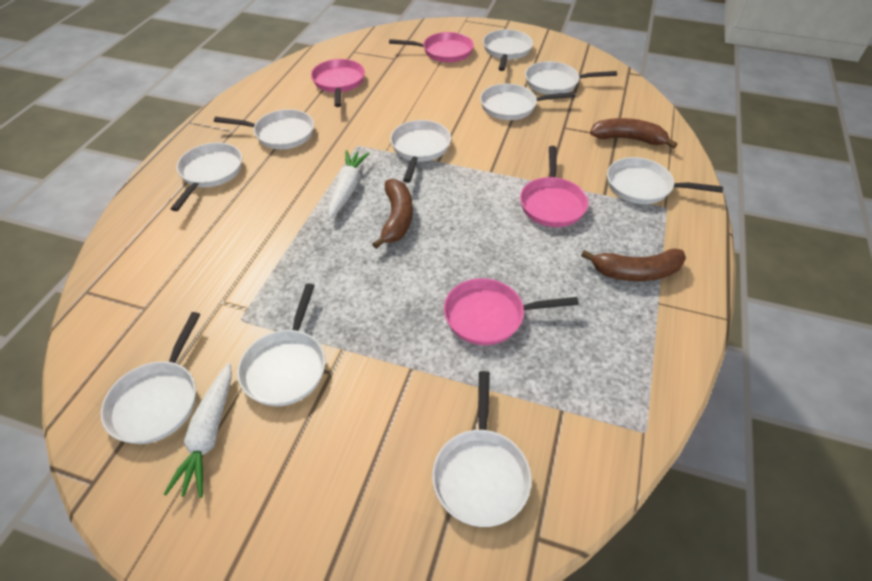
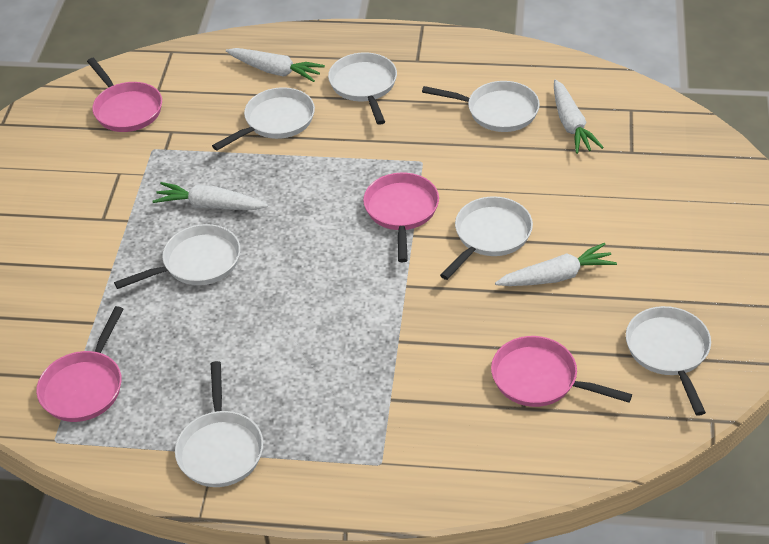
brown banana: [372,179,413,249] [581,248,686,281] [590,118,677,149] = 3 -> none = 0
white carrot: [163,363,232,498] [328,150,370,218] = 2 -> [153,182,268,210] [226,48,325,82] [495,243,617,286] [554,79,604,154] = 4
white pan: [101,312,201,444] [171,143,242,211] [214,109,314,149] [237,283,325,406] [390,120,451,183] [432,371,532,527] [480,84,576,120] [483,29,533,71] [525,61,617,95] [607,157,723,204] = 10 -> [114,224,240,289] [175,361,263,487] [212,87,315,151] [328,52,397,125] [422,81,540,132] [440,196,533,280] [626,306,711,416] = 7

